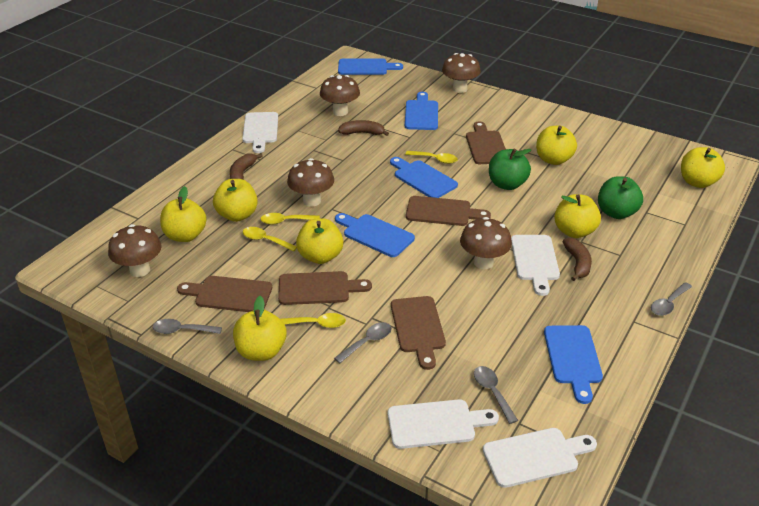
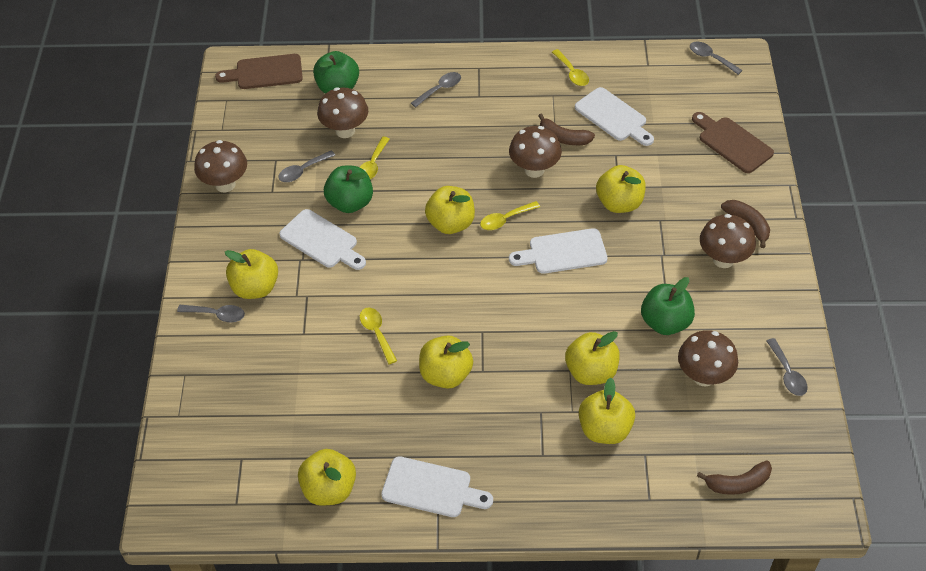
blue cutting board: [335,213,415,257] [338,58,403,75] [390,157,458,198] [405,92,438,130] [544,325,603,404] = 5 -> none = 0
brown cutting board: [177,276,272,312] [278,271,372,305] [391,296,446,370] [406,196,491,226] [466,121,506,164] = 5 -> [215,54,303,89] [692,112,774,173] = 2
green apple: [489,148,531,190] [598,176,643,219] = 2 -> [313,51,359,94] [324,166,373,213] [641,277,695,335] = 3
grey spoon: [153,319,222,334] [334,322,392,363] [474,366,518,424] [651,282,692,316] = 4 -> [177,305,245,322] [278,150,335,182] [411,72,461,107] [690,42,743,75] [767,338,808,396] = 5

